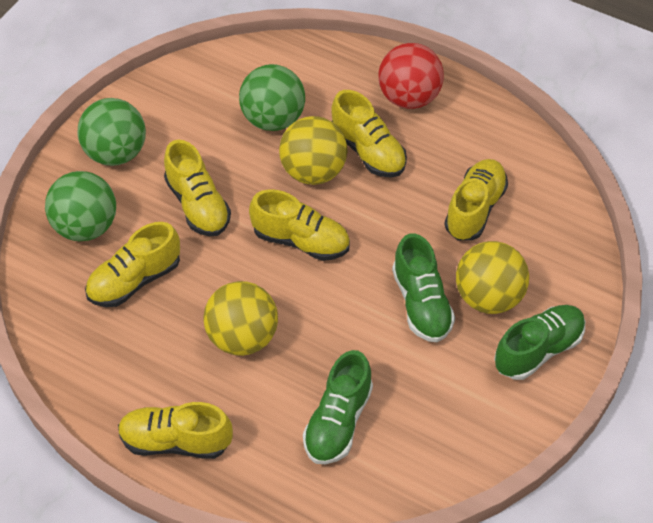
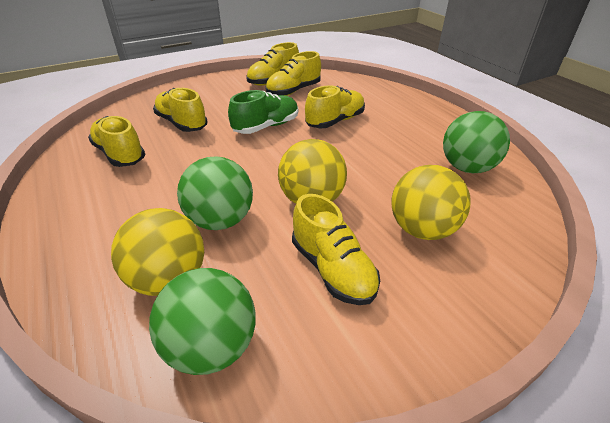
green shoe: [303,350,373,464] [392,233,455,342] [494,305,585,380] = 3 -> [228,90,298,134] = 1
red ball: [378,43,444,109] = 1 -> none = 0

